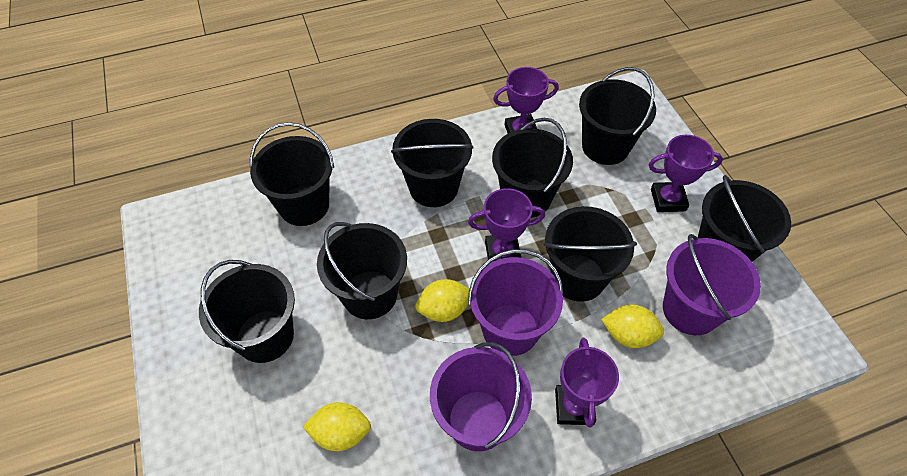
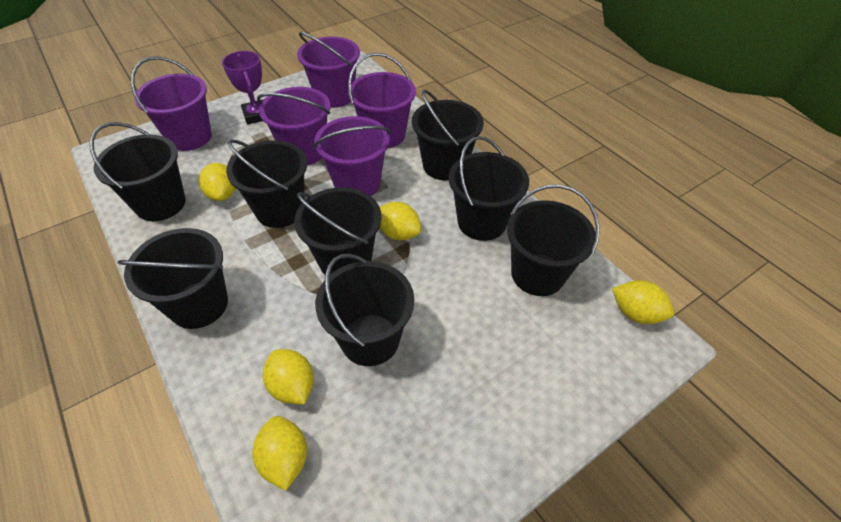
purple bucket: [430,342,532,451] [468,249,564,356] [663,234,761,335] = 3 -> [131,56,212,151] [257,87,330,165] [297,32,360,108] [314,116,390,196] [348,53,416,148] = 5
purple trophy: [468,188,545,261] [493,67,559,133] [555,338,619,427] [649,135,723,212] = 4 -> [222,51,264,124] = 1
yellow lemon: [303,402,371,451] [415,279,469,322] [601,305,664,348] = 3 -> [199,163,236,201] [252,416,307,491] [263,349,314,404] [380,202,421,240] [612,280,674,324] = 5

